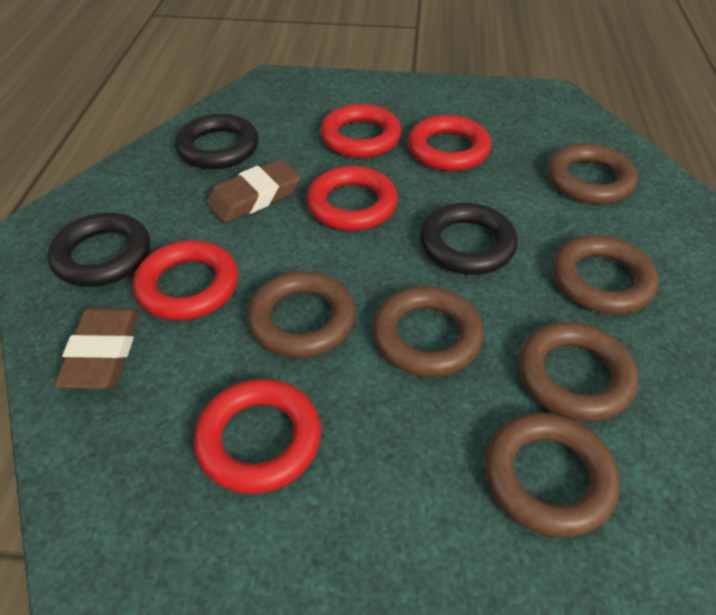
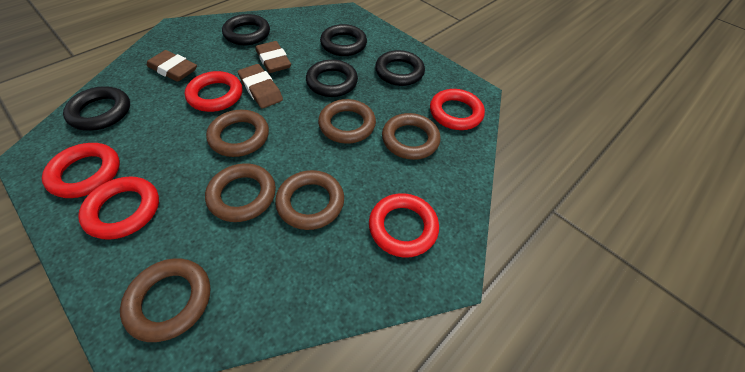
black ring: [48,213,150,287] [175,113,259,169] [420,203,518,275] = 3 -> [63,86,130,131] [222,14,270,45] [306,59,358,97] [320,24,367,56] [375,50,425,86] = 5
brown eraser: [54,308,140,389] [206,159,301,223] = 2 -> [147,50,197,82] [238,64,283,109] [256,41,291,73] = 3

